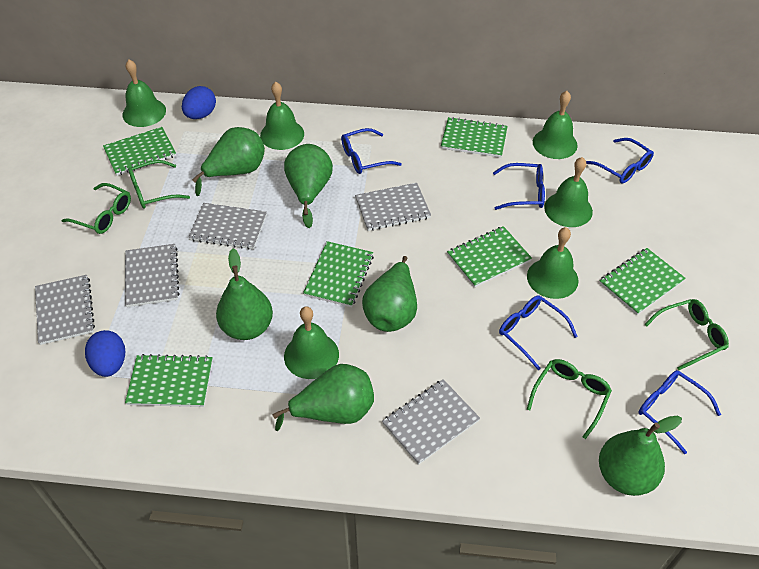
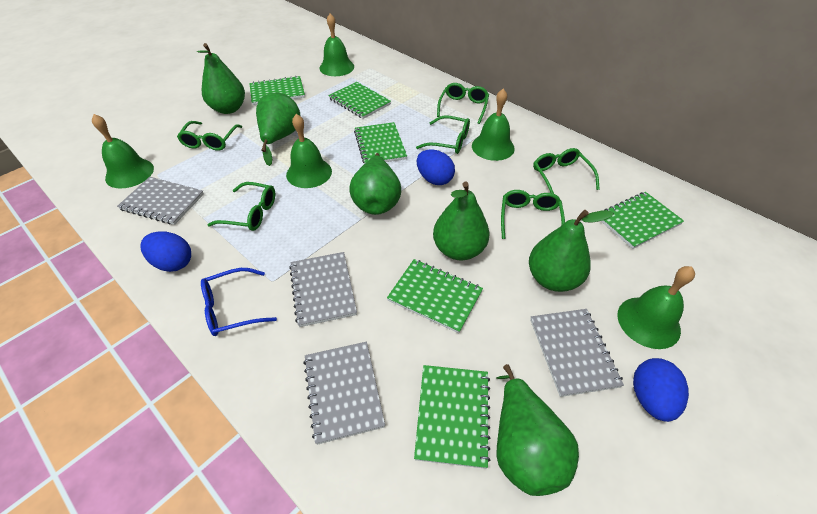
blue egg: [85,330,125,377] [182,86,216,119] = 2 -> [141,231,191,272] [417,150,455,185] [633,358,689,422] = 3
blue glasses: [341,128,402,174] [493,163,545,210] [499,295,578,370] [586,138,654,184] [638,370,721,454] = 5 -> [201,268,277,336] = 1
green bell: [122,60,166,127] [260,82,304,150] [284,306,339,379] [527,227,579,299] [533,91,578,159] [544,157,593,227] = 6 -> [92,114,154,188] [286,114,332,188] [320,13,354,76] [472,89,515,161] [617,266,695,349] = 5
green glasses: [61,183,131,234] [128,160,190,209] [527,359,612,439] [644,299,729,370] = 4 -> [177,121,242,151] [207,182,275,231] [416,115,470,154] [437,83,489,124] [501,190,565,239] [533,148,600,194] = 6
grey notebook: [35,275,95,345] [125,244,180,307] [188,203,267,250] [355,183,431,231] [382,379,480,465] = 5 -> [117,177,204,225] [289,252,357,327] [303,342,385,445] [530,309,624,397] = 4

